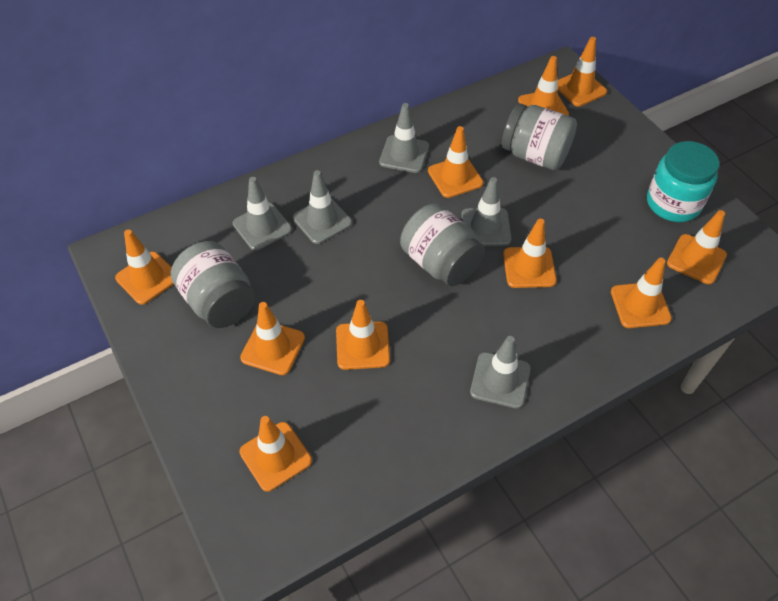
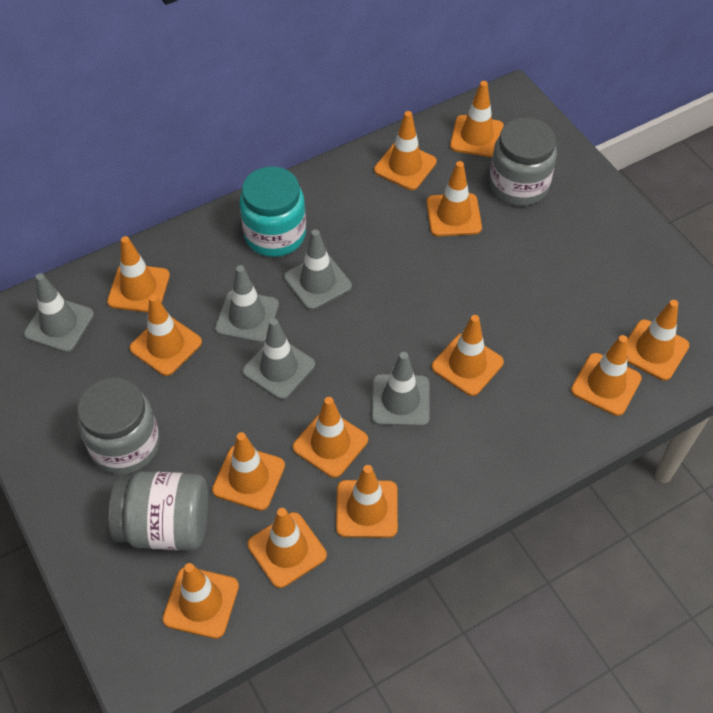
orange traffic cone: [115,229,174,305] [239,416,312,492] [240,302,305,375] [336,300,390,370] [428,126,483,198] [503,219,557,288] [518,56,569,116] [557,37,607,106] [611,258,672,328] [667,210,727,284] = 10 -> [107,236,170,312] [129,295,202,376] [163,563,239,639] [212,432,285,511] [248,508,327,588] [293,397,368,478] [336,465,398,538] [374,111,437,190] [427,161,482,237] [432,315,504,396] [450,81,504,157] [571,335,642,416] [627,300,690,381] = 13

